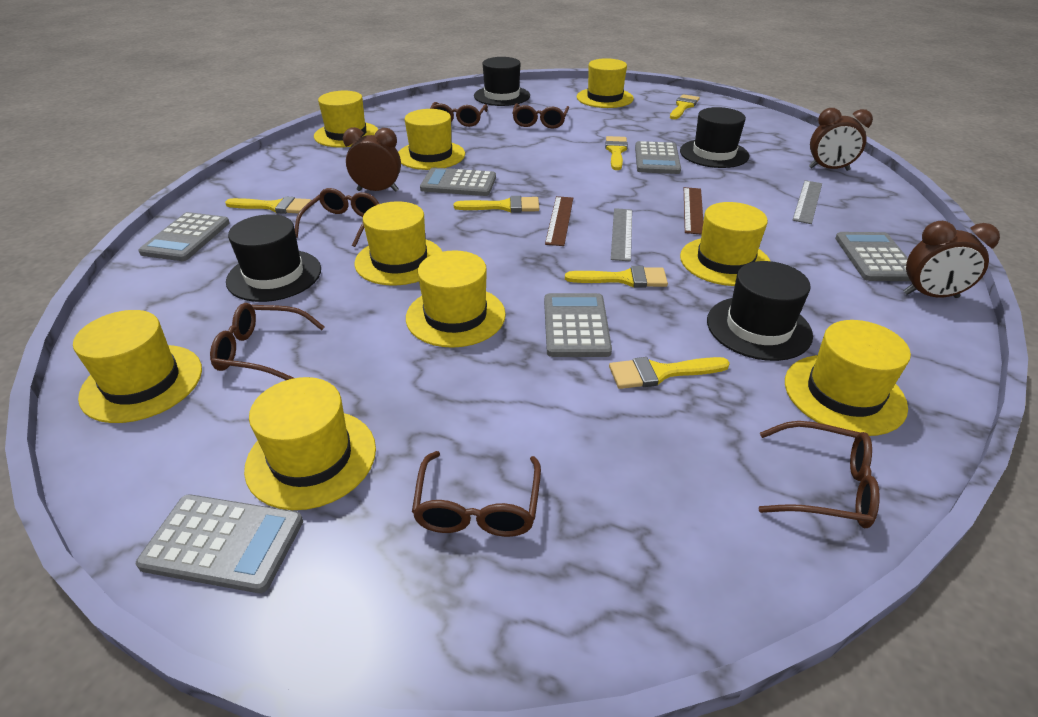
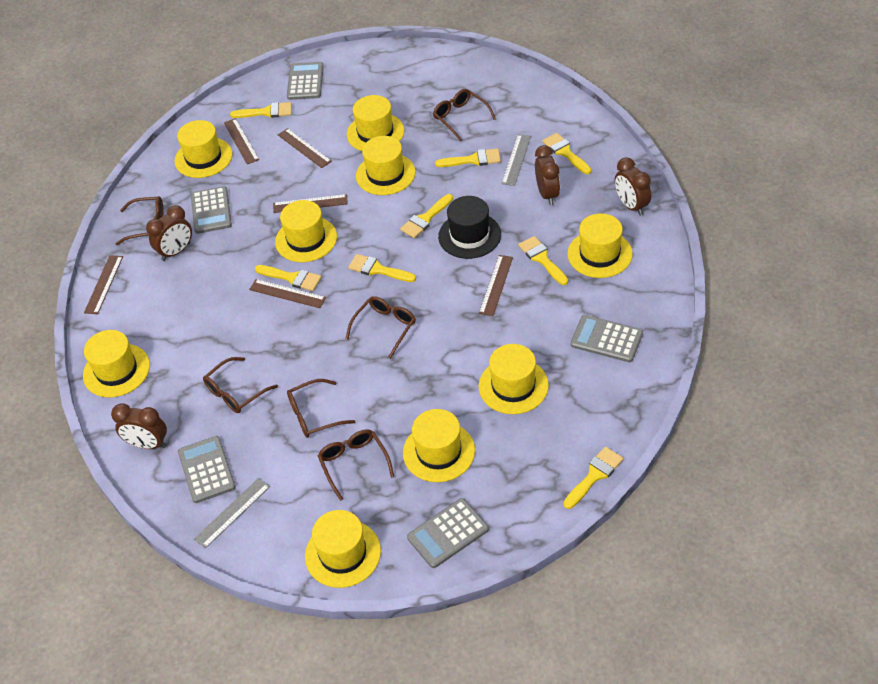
black hat: [226,214,321,302] [474,57,530,106] [680,107,749,168] [707,261,813,361] = 4 -> [438,196,501,259] = 1
brown clock: [343,127,401,192] [809,108,873,171] [904,221,1000,298] = 3 -> [111,403,167,449] [146,205,192,261] [535,145,560,205] [615,157,651,216] = 4
brown ruler: [545,196,573,246] [684,187,703,235] = 2 -> [84,255,123,314] [224,118,259,164] [249,279,326,308] [273,194,348,213] [278,128,332,168] [479,255,513,316] = 6
grey calculator: [136,494,303,593] [138,212,230,261] [420,167,496,196] [544,293,612,357] [635,141,681,174] [835,232,910,281] = 6 -> [178,436,236,503] [191,186,232,234] [287,62,324,100] [407,498,489,568] [570,315,643,362] = 5
yellow brush: [225,196,311,214] [454,196,539,213] [565,266,668,288] [605,136,628,170] [609,357,730,389] [670,94,700,119] = 6 -> [230,102,292,118] [255,265,322,291] [348,254,416,282] [400,194,453,238] [435,148,501,167] [518,236,568,285] [542,133,591,174] [563,447,624,509] = 8

